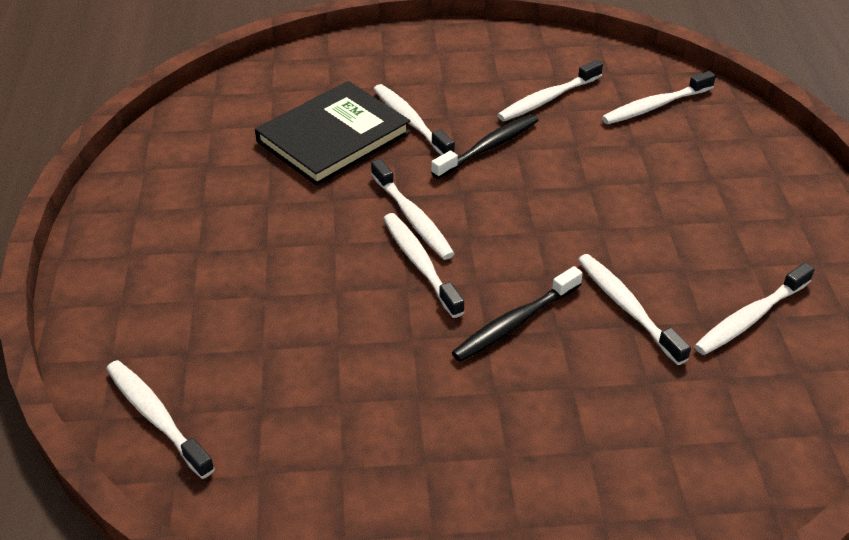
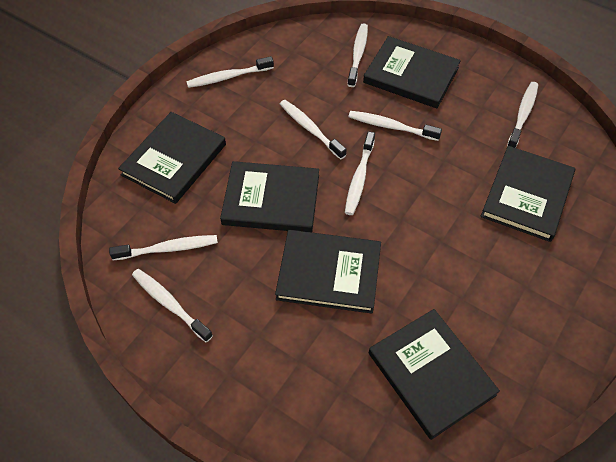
black book: [255,81,411,186] = 1 -> [118,112,226,204] [220,161,319,232] [275,230,381,314] [363,36,461,108] [369,309,500,440] [481,146,575,242] = 6
black toothbrush: [431,114,538,179] [452,266,583,362] = 2 -> none = 0

